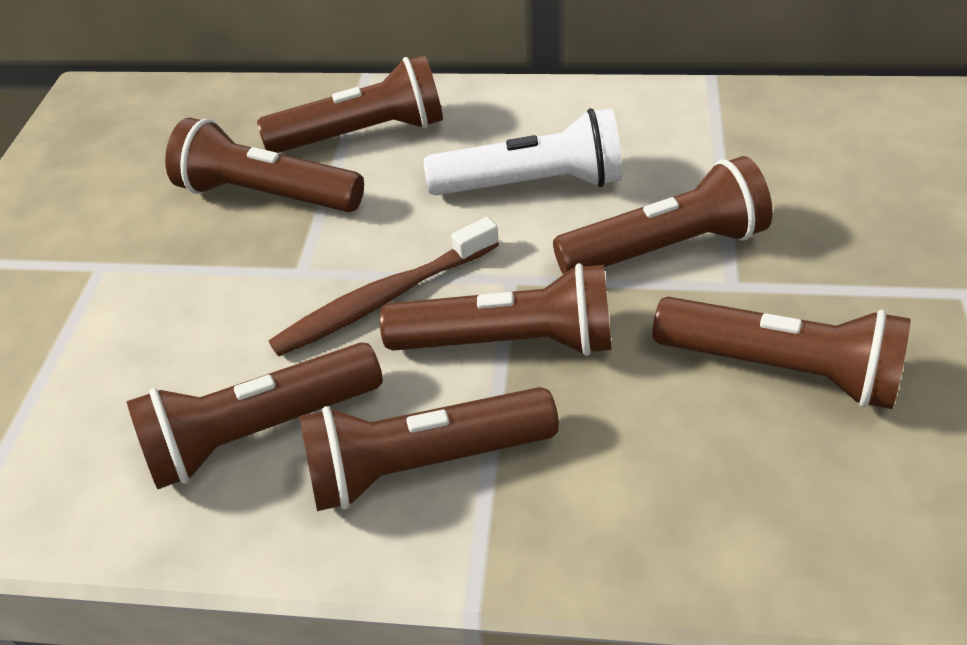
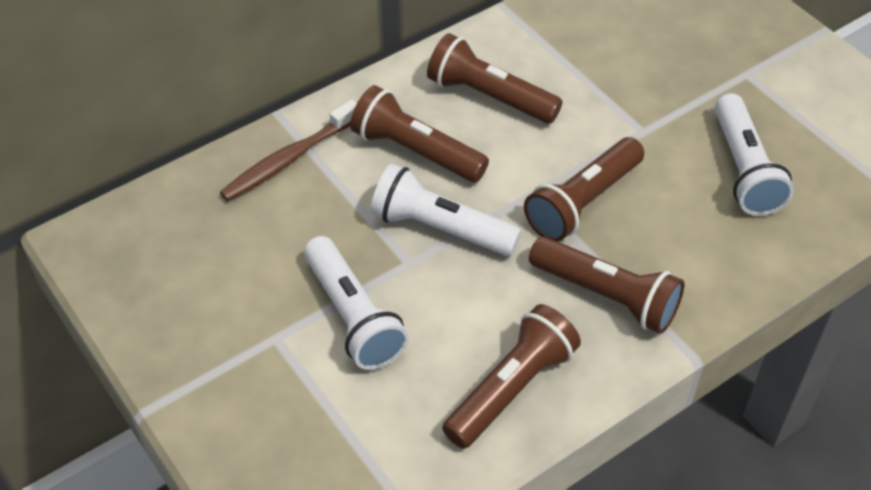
brown flashlight: [127,342,383,489] [165,118,364,212] [257,55,443,153] [299,387,559,511] [380,263,611,356] [553,156,773,275] [653,297,911,409] = 7 -> [350,85,489,182] [427,33,563,124] [442,304,581,449] [524,137,644,242] [529,237,685,334] = 5
white flashlight: [424,108,622,195] = 1 -> [304,236,409,370] [371,164,521,256] [715,93,794,216] = 3

